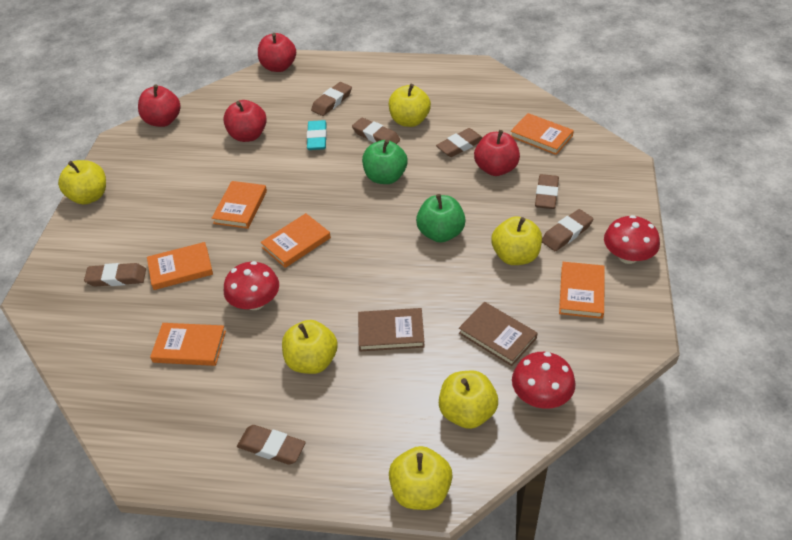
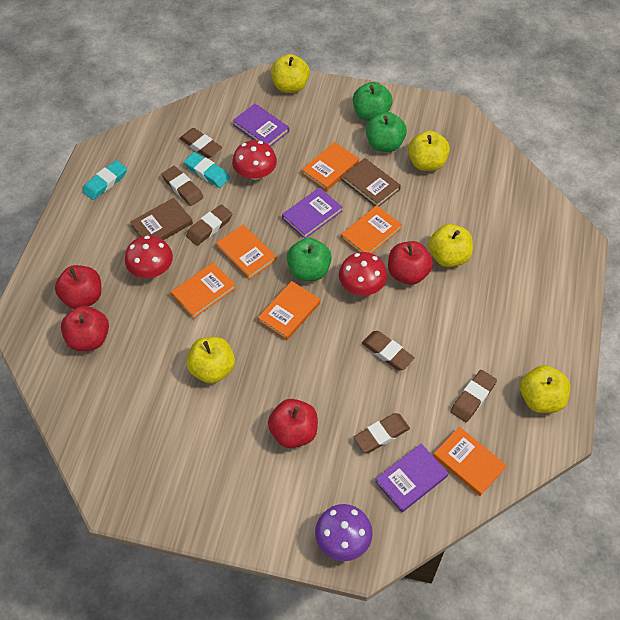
brown eraser: [84,263,146,287] [237,425,306,465] [311,82,352,116] [352,118,400,144] [436,128,483,157] [535,174,559,209] [542,209,593,251] = 7 -> [162,166,204,206] [180,128,222,158] [186,204,232,246] [354,413,410,453] [362,331,415,370] [450,370,497,422] = 6
green apple: [362,140,407,184] [416,194,466,243] = 2 -> [287,238,332,281] [353,82,393,121] [366,112,407,152] = 3
purple book: none = 0 -> [233,104,289,147] [282,187,342,239] [375,444,449,512] = 3
purple mushroom: none = 0 -> [315,504,373,561] = 1
turquoise eraser: [307,120,327,150] = 1 -> [82,160,127,200] [184,152,230,188] = 2
yellow apple: [58,160,106,204] [282,320,338,374] [389,84,431,127] [389,446,452,510] [439,371,498,429] [491,216,542,265] = 6 -> [187,337,235,383] [271,54,310,93] [408,131,450,171] [428,224,473,267] [520,365,570,413] = 5

